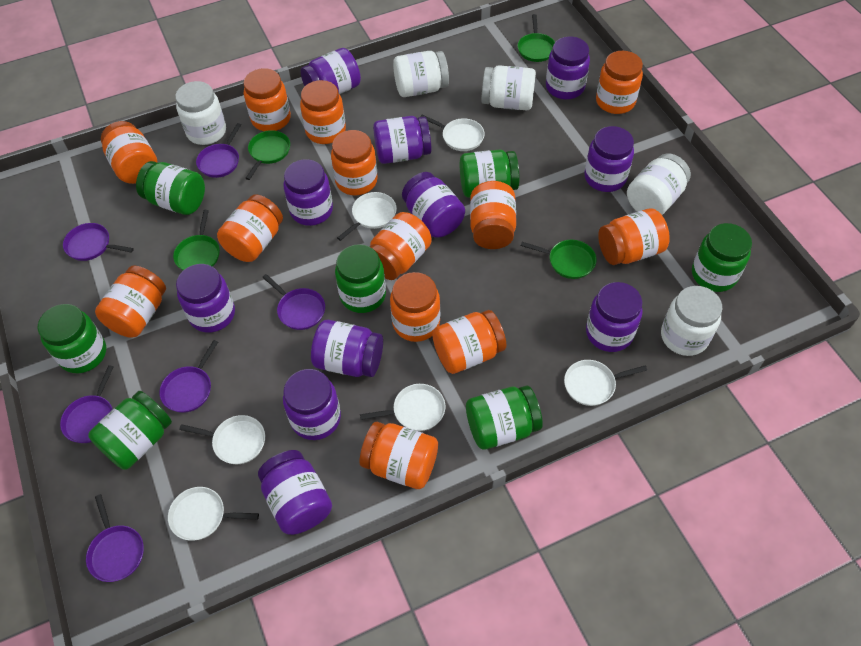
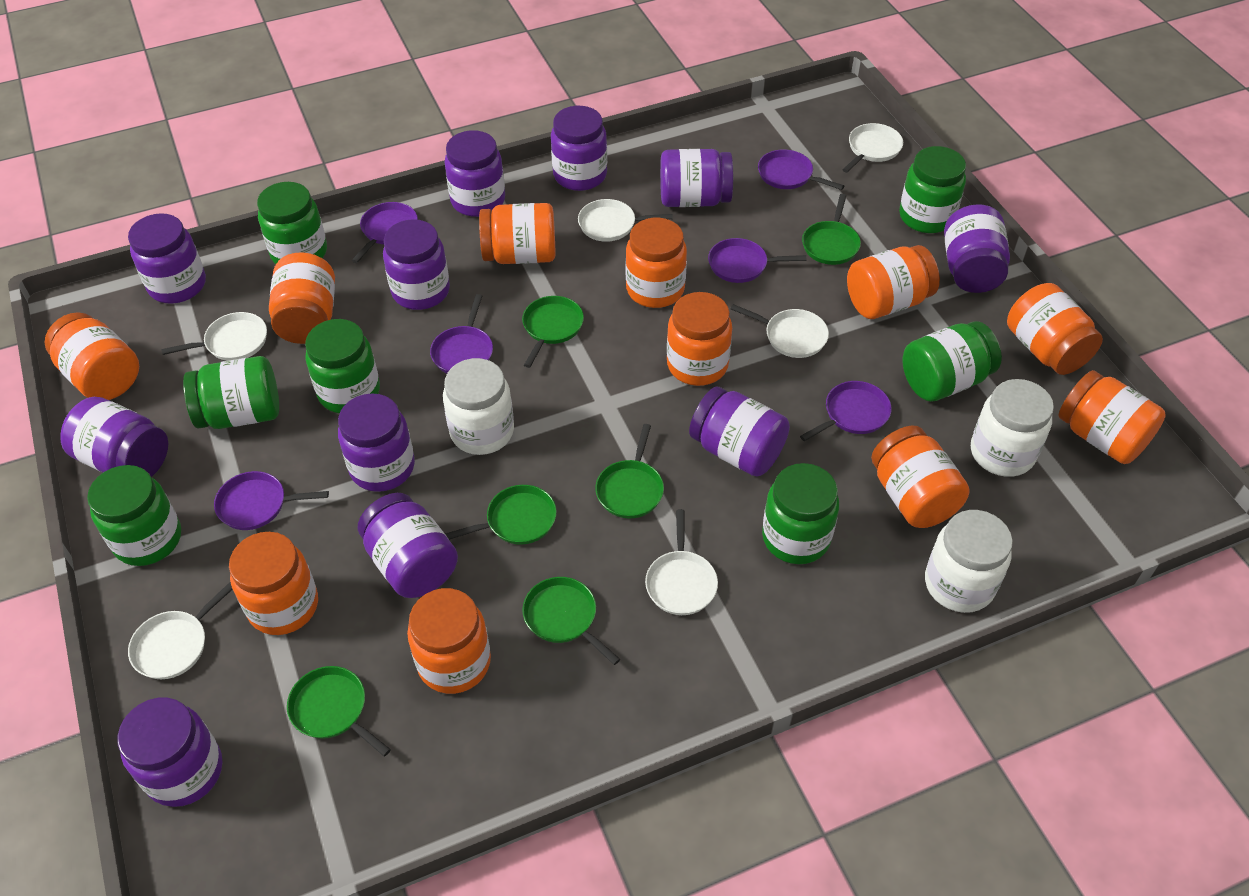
green pan: [173,210,220,270] [245,130,290,180] [517,14,555,62] [521,240,597,279] = 4 -> [287,666,391,756] [445,485,557,545] [522,296,584,368] [522,577,620,665] [595,424,664,518] [802,194,861,265] = 6
orange jar: [95,265,166,338] [101,121,158,184] [217,194,283,262] [244,68,291,131] [300,80,346,144] [331,130,378,195] [360,422,438,489] [369,212,432,280] [390,272,440,342] [432,310,506,374] [470,181,516,249] [596,51,643,114] [598,208,670,265] = 13 -> [45,312,139,400] [229,532,318,635] [269,252,335,344] [407,588,491,694] [479,203,556,264] [626,218,687,308] [667,292,732,386] [847,245,940,319] [871,426,970,528] [1007,283,1103,375] [1058,370,1166,464] = 11
white jar: [175,81,226,145] [393,51,449,97] [481,65,536,110] [627,153,691,215] [661,286,722,356] = 5 -> [443,358,514,455] [925,510,1013,613] [971,379,1054,477] = 3

